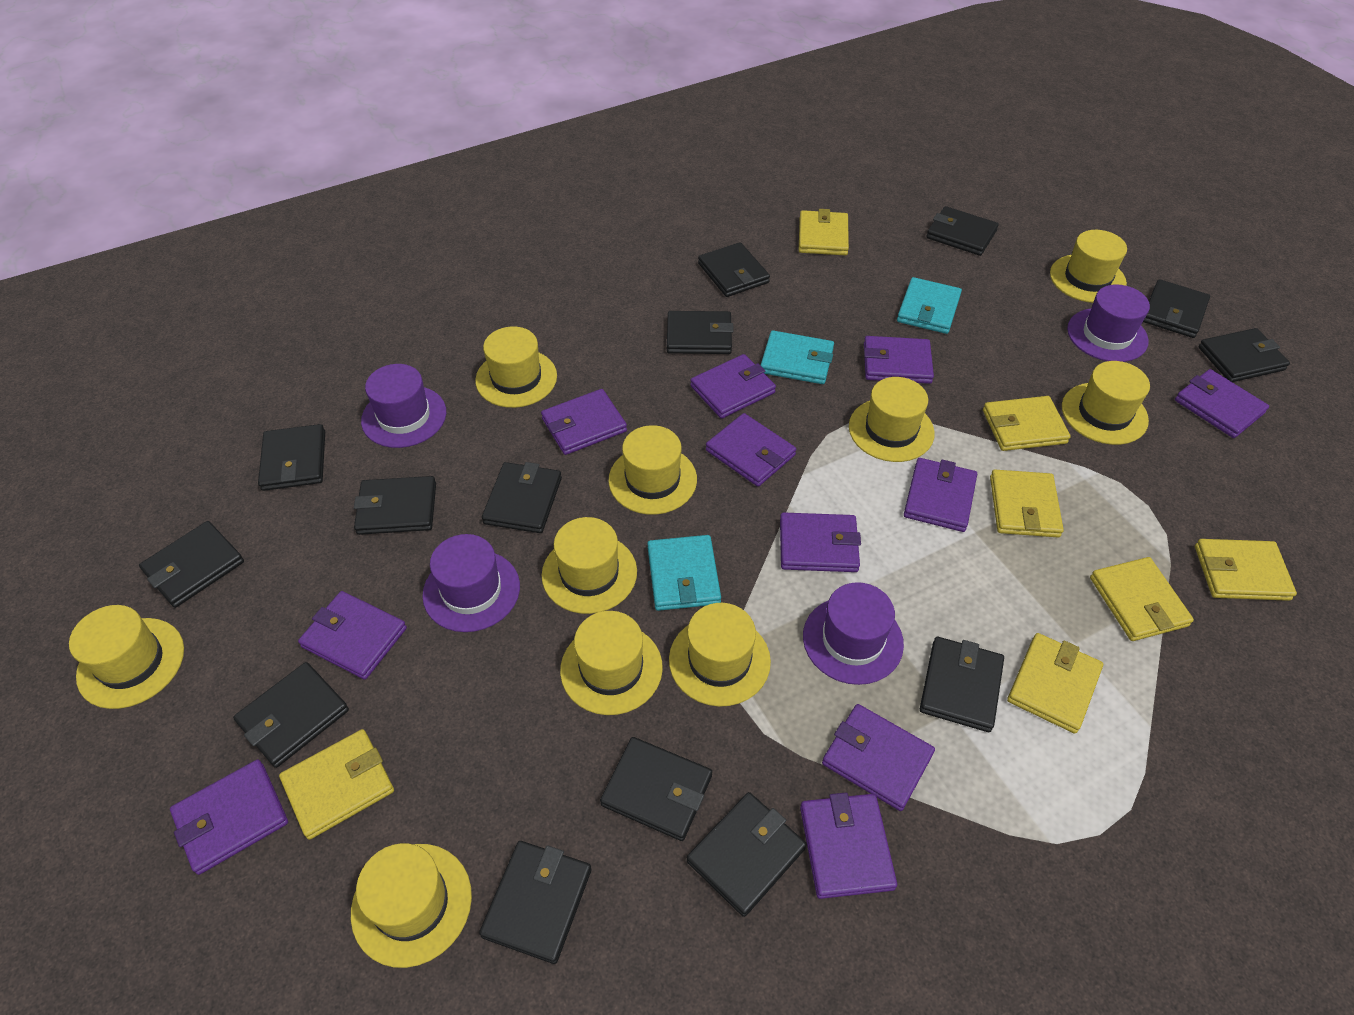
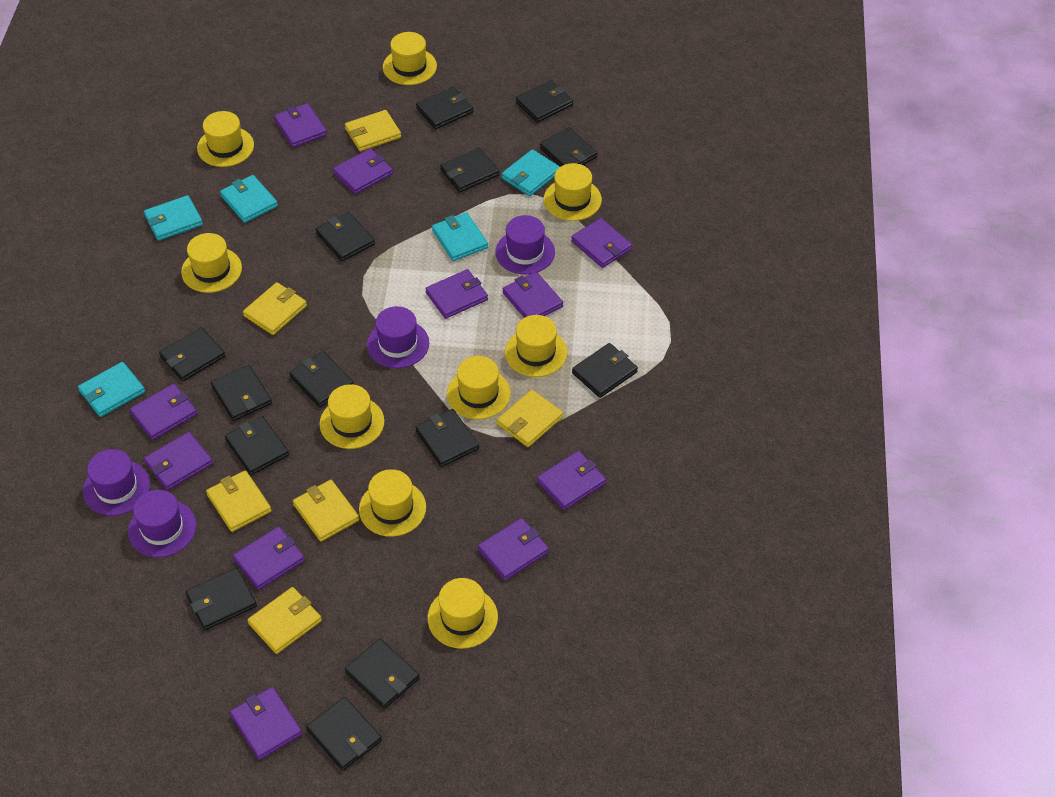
turquoise wallet: [647,535,721,611] [761,330,834,384] [897,277,962,334] = 3 -> [78,362,145,417] [144,195,203,241] [220,175,278,223] [432,212,488,261] [501,149,560,196] = 5
yellow hat: [69,605,184,709] [351,843,472,968] [475,327,557,408] [542,517,637,614] [560,611,663,715] [608,425,697,515] [669,603,771,707] [849,377,935,462] [1050,230,1127,303] [1062,361,1150,445] = 10 -> [181,233,242,293] [197,111,254,167] [319,384,384,449] [359,469,426,537] [383,32,437,85] [428,578,498,649] [447,356,511,419] [505,315,568,377] [544,163,602,221] = 9
yellow wallet: [279,729,394,840] [799,209,849,255] [983,396,1071,451] [990,470,1064,537] [1007,633,1103,734] [1090,557,1194,641] [1195,539,1297,601] = 7 -> [206,470,272,532] [243,282,307,335] [248,587,322,654] [293,480,359,542] [345,110,401,151] [497,390,563,447] = 6

